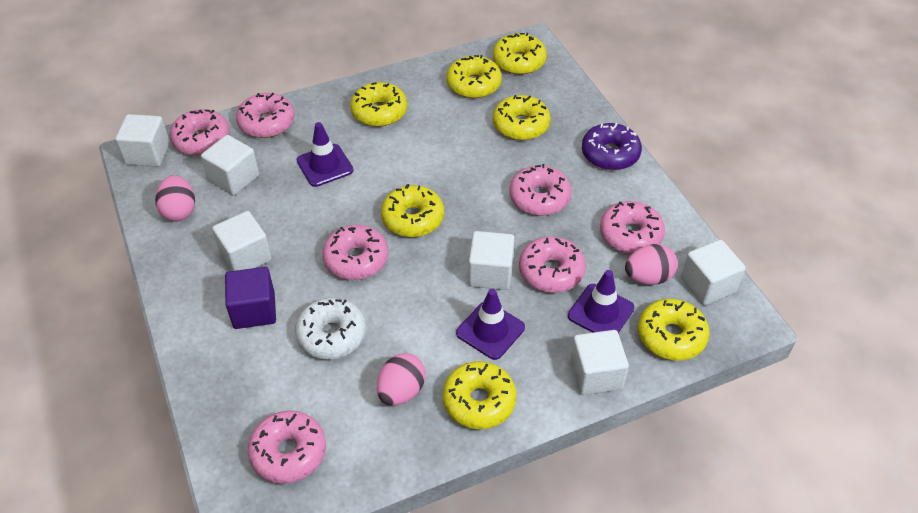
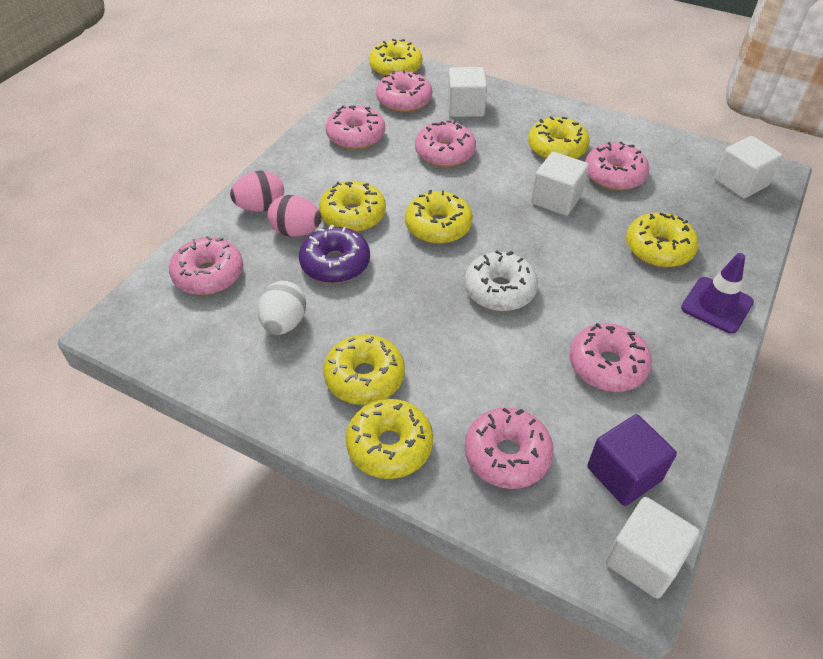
pink egg: [155,175,195,222] [377,353,426,406] [625,244,678,285] = 3 -> [230,171,284,212] [268,195,322,237] = 2
purple traffic cone: [296,122,353,187] [456,289,525,360] [568,270,635,333] = 3 -> [681,253,754,334] = 1
white cube: [115,114,170,167] [201,135,259,196] [212,211,272,271] [468,231,514,290] [570,330,629,395] [681,240,746,305] = 6 -> [448,67,487,117] [531,152,589,216] [605,497,700,599] [714,136,783,199] = 4
white egg: none = 0 -> [258,281,306,335] = 1

